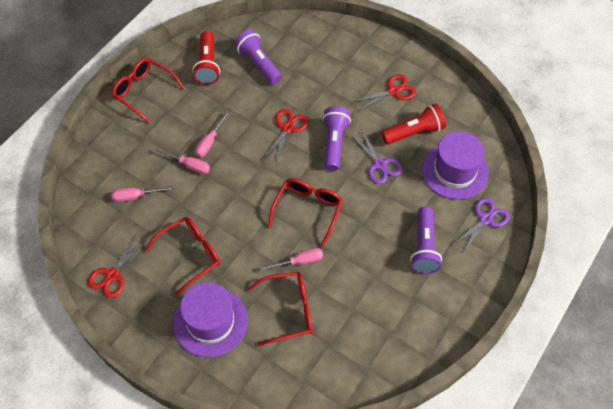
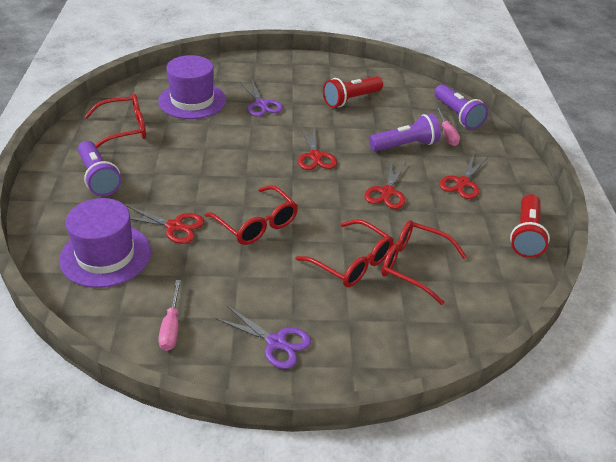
pink screwdriver: [111,186,174,202] [155,148,210,174] [195,111,230,157] [259,248,323,271] = 4 -> [158,280,181,351] [436,107,460,146] = 2
red scissors: [88,234,147,298] [264,109,308,164] [353,74,416,111] = 3 -> [127,206,204,244] [298,127,337,170] [364,163,406,209] [439,155,487,199] = 4

